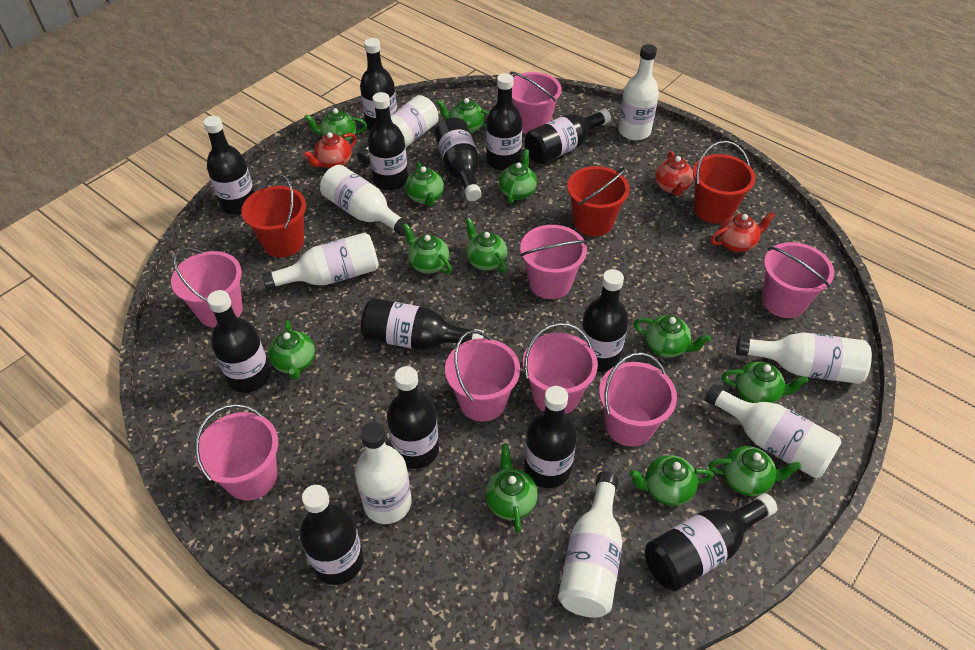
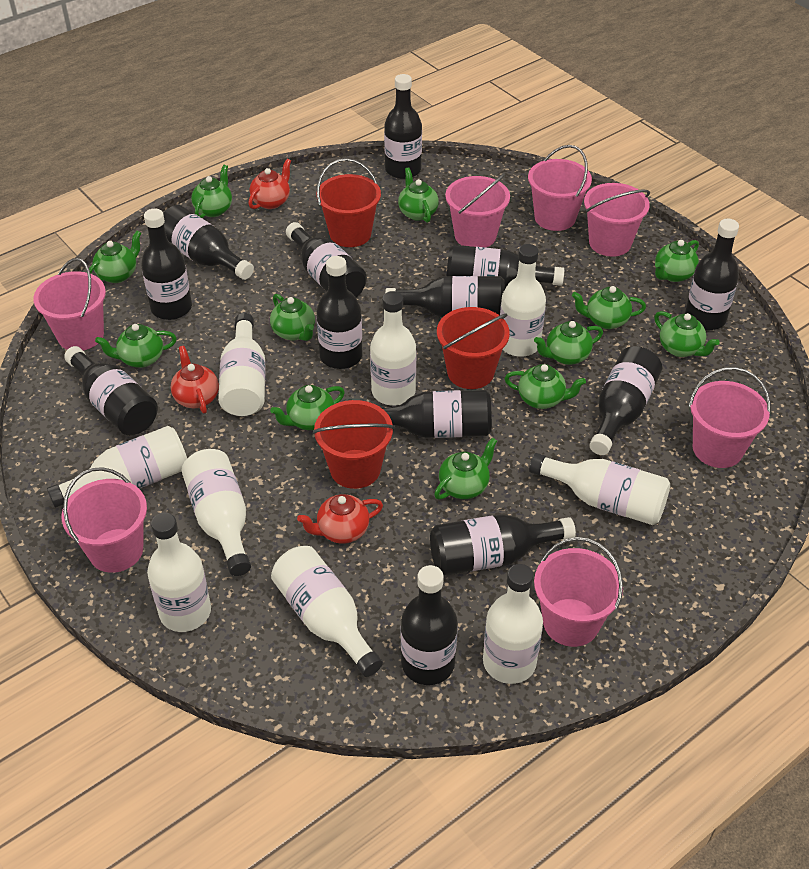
pink bucket: [171,248,242,328] [195,404,278,500] [445,330,520,422] [509,72,561,134] [520,225,588,299] [523,323,598,414] [599,352,677,447] [762,242,834,318] = 8 -> [33,258,106,351] [62,467,147,573] [445,173,510,248] [528,145,592,231] [534,537,623,647] [584,183,650,257] [689,367,771,468] = 7
white bottle: [262,232,379,290] [320,165,411,236] [355,422,412,524] [357,95,439,166] [558,471,623,618] [618,44,659,140] [705,384,842,478] [736,332,872,384] = 8 -> [47,426,187,508] [147,513,211,632] [182,449,251,576] [218,313,266,416] [271,546,383,677] [370,291,416,405] [483,564,543,684] [500,244,546,357] [529,453,670,525] = 9

